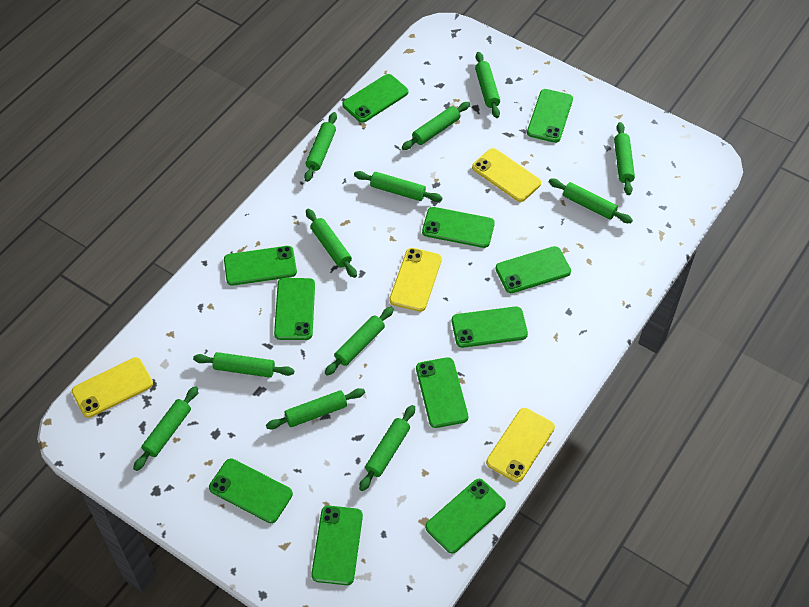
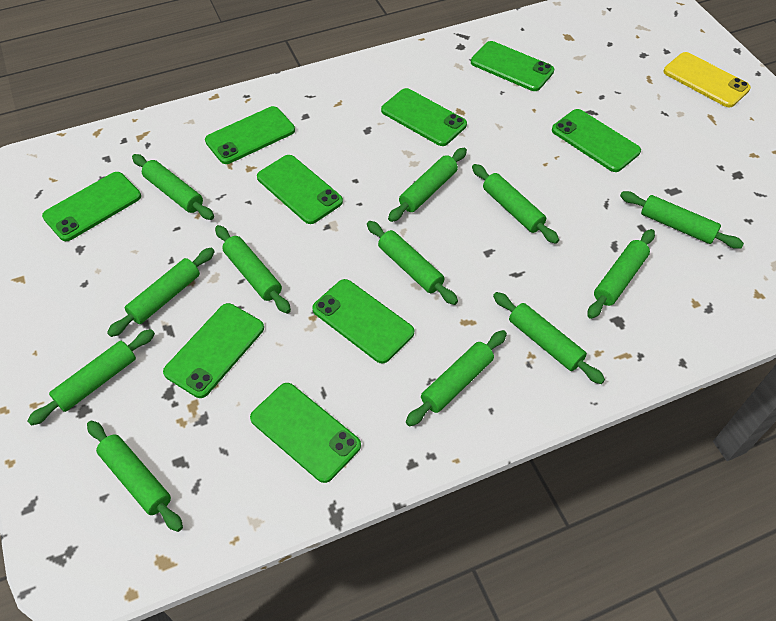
green phone: [209,458,293,523] [224,246,297,286] [274,278,315,340] [311,506,363,585] [342,74,408,123] [416,357,468,428] [422,207,495,248] [425,479,506,553] [452,306,528,348] [495,246,571,293] [527,89,573,143] = 11 -> [42,172,141,241] [163,303,264,398] [205,106,295,164] [250,383,361,483] [257,155,343,224] [312,279,414,364] [381,88,467,146] [471,41,554,91] [552,109,641,172] = 9
yellow phone: [72,357,153,418] [389,248,442,312] [472,148,541,202] [486,408,555,482] = 4 -> [664,52,751,108] = 1

